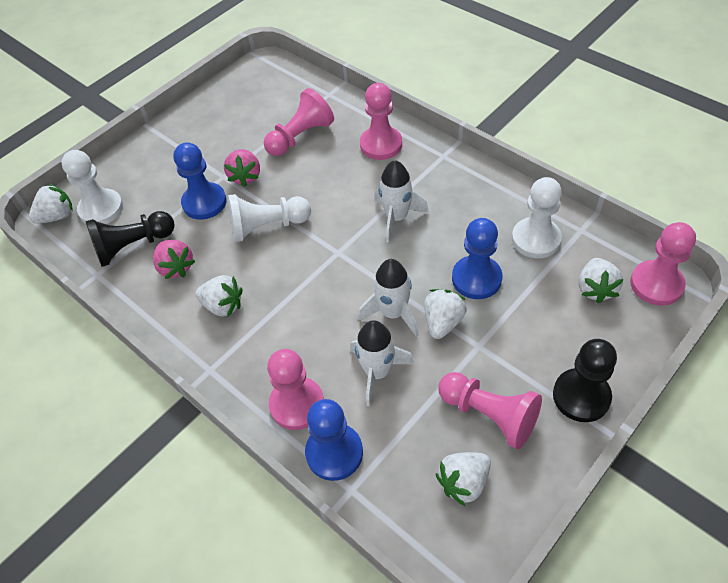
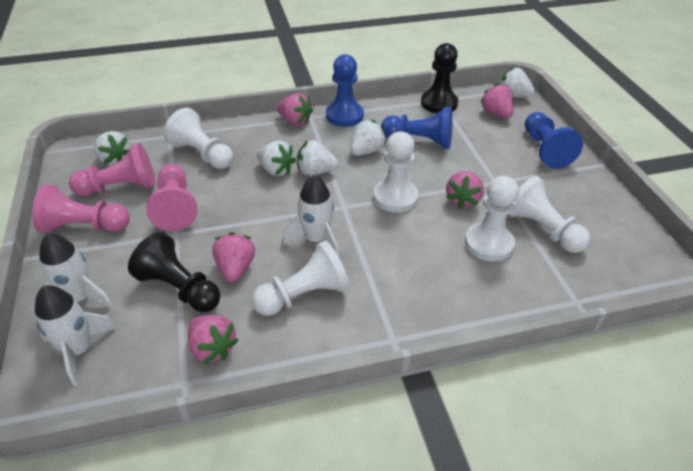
pink pawn: [264,88,334,156] [267,349,324,430] [360,83,402,160] [438,372,542,449] [630,222,696,306] = 5 -> [32,184,130,233] [69,143,156,196] [147,164,197,231] = 3
pink strawberry: [153,240,195,279] [224,149,260,187] = 2 -> [188,315,239,364] [212,232,255,282] [277,93,313,125] [446,171,484,209] [480,83,513,118] = 5
white pawn: [61,150,123,224] [228,194,311,242] [512,177,562,259] = 3 -> [163,108,233,169] [252,241,350,316] [373,131,418,213] [465,176,519,261] [508,176,591,253] = 5

